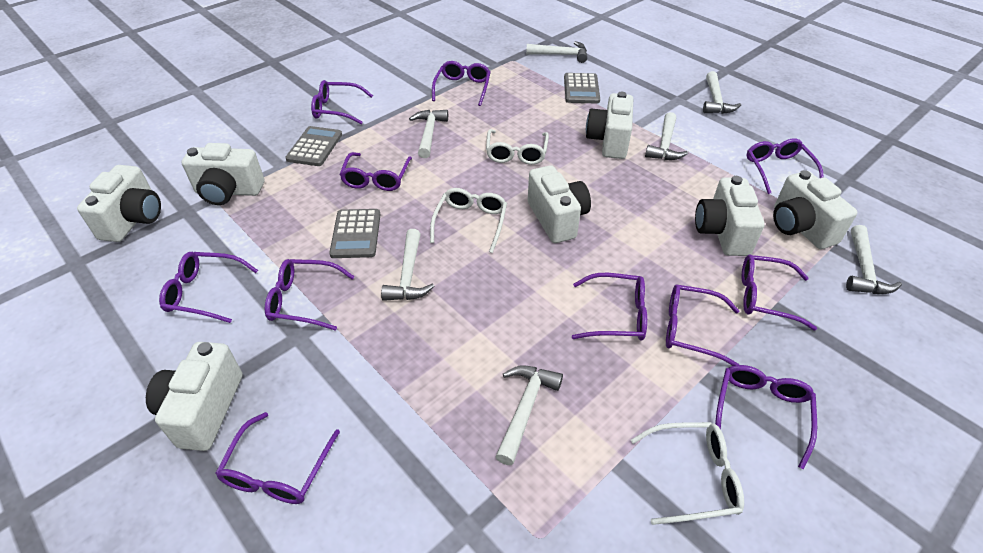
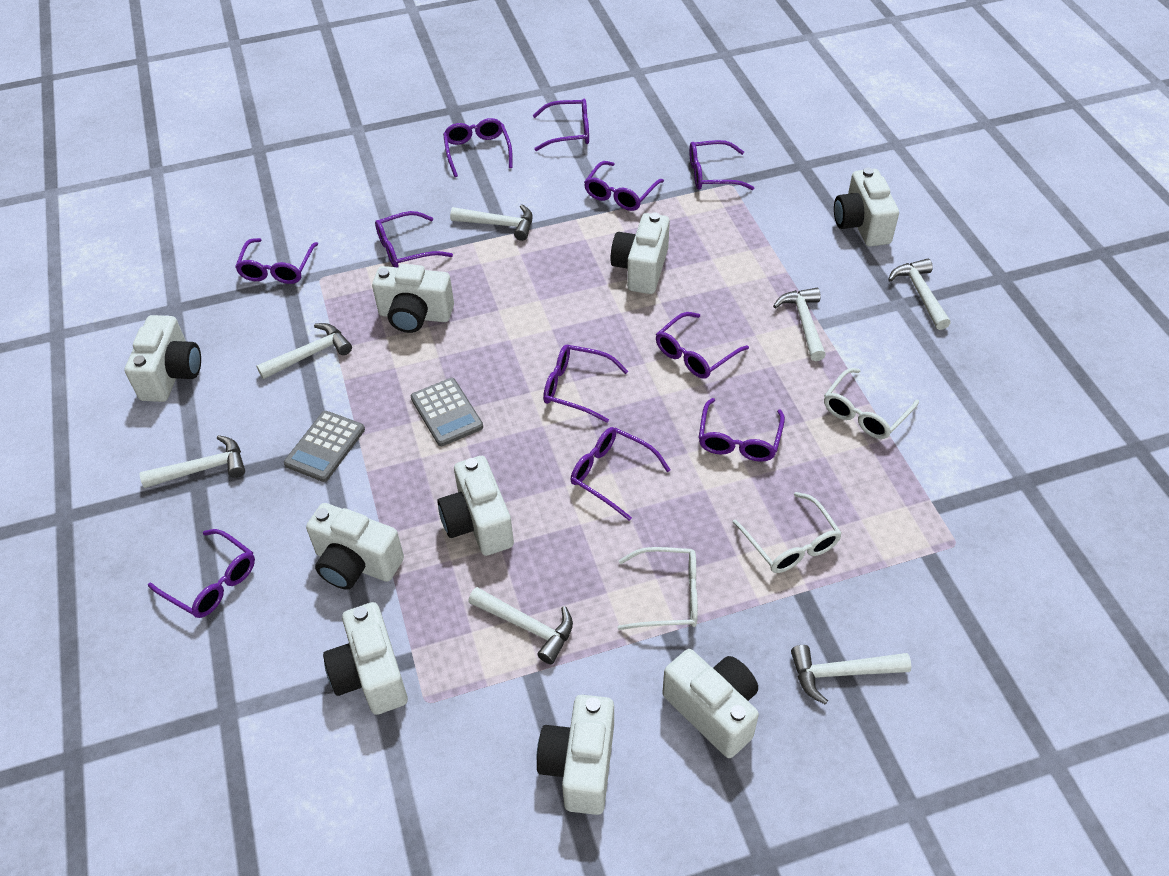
grey calculator: [285,126,342,166] [329,209,381,258] [564,73,600,104] = 3 -> [284,411,365,482] [411,378,483,446] = 2
white camera: [77,165,161,242] [146,342,243,451] [182,143,264,205] [528,165,591,243] [586,92,633,159] [695,176,765,256] [773,170,857,249] = 7 -> [125,315,201,402] [306,503,404,590] [323,602,408,715] [372,264,454,333] [437,456,514,556] [537,695,614,815] [611,212,670,294] [662,649,759,758] [834,168,899,247] = 9

